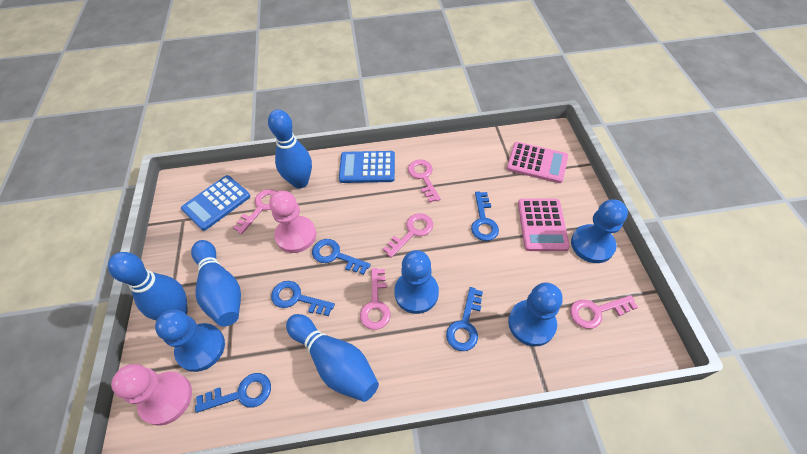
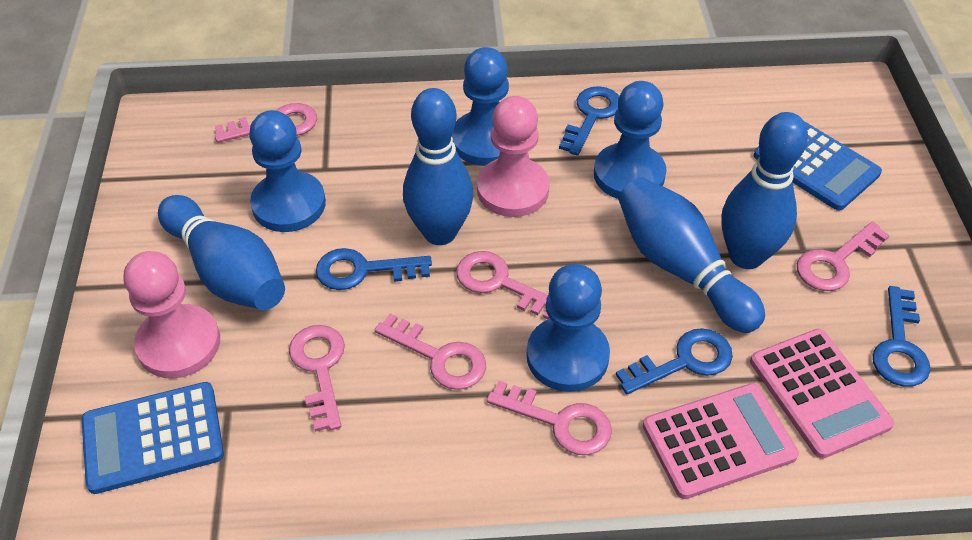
blue key: [195,373,271,413] [271,281,335,316] [312,239,371,275] [446,287,483,351] [471,191,499,241] = 5 -> [316,248,432,290] [559,86,619,156] [616,328,733,394] [872,286,930,387] = 4
pink key: [233,189,277,234] [360,268,391,330] [383,213,433,258] [408,159,441,203] [570,295,638,329] = 5 -> [215,103,317,143] [289,325,345,432] [375,314,486,390] [456,251,550,320] [487,381,612,455] [797,222,890,291] = 6

